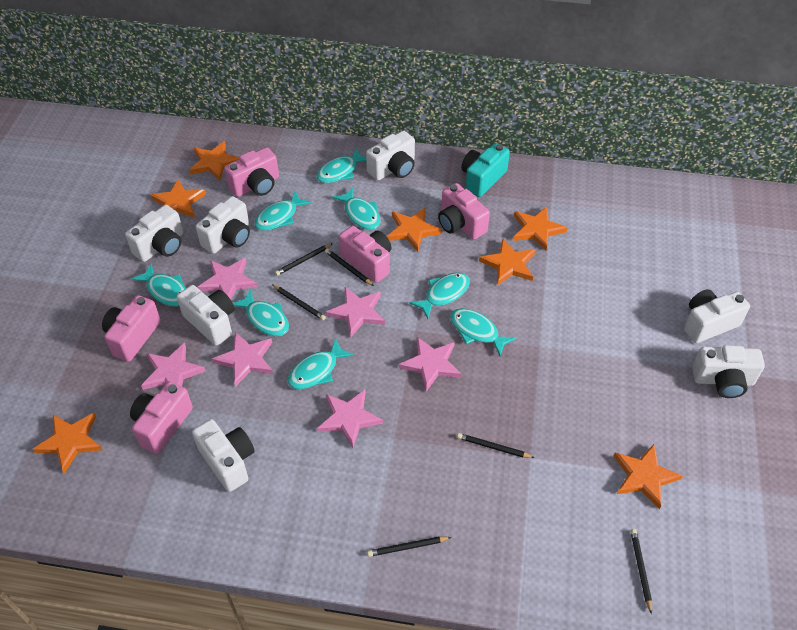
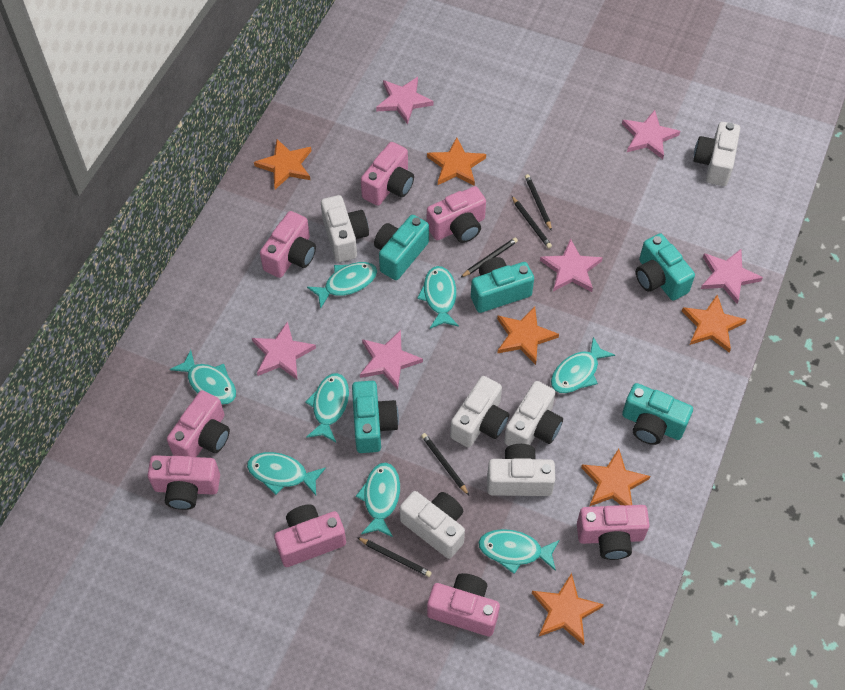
black pencil: [272,285,326,320] [275,243,333,276] [325,249,374,286] [367,536,451,557] [457,433,534,458] [630,529,652,614] = 6 -> [357,537,432,577] [421,433,469,495] [460,237,518,278] [512,196,552,249] [525,174,552,231] = 5
orange star: [32,413,102,473] [150,179,206,218] [189,141,239,181] [387,208,442,252] [479,239,535,286] [513,207,567,251] [614,444,683,509] = 7 -> [254,139,311,189] [427,137,486,186] [497,306,559,365] [532,573,604,645] [581,449,650,507] [682,295,747,352] = 6
pink camera: [102,295,161,362] [130,381,193,454] [224,147,279,197] [339,226,392,283] [438,183,490,240] = 5 -> [148,455,220,510] [167,390,230,457] [260,211,316,278] [274,504,346,567] [361,142,414,206] [427,186,486,243] [427,573,500,636] [577,505,650,560] = 8
turquoise camera: [461,143,510,197] = 1 -> [352,381,399,453] [374,215,429,280] [471,257,534,313] [622,383,693,445] [636,233,695,301] = 5
white camera: [125,205,183,262] [177,285,235,346] [192,419,255,492] [196,196,250,254] [366,130,415,180] [684,289,750,343] [692,345,765,398] = 7 -> [321,195,369,262] [400,491,465,559] [450,376,509,448] [487,444,556,496] [504,381,563,446] [693,122,740,186] = 6

